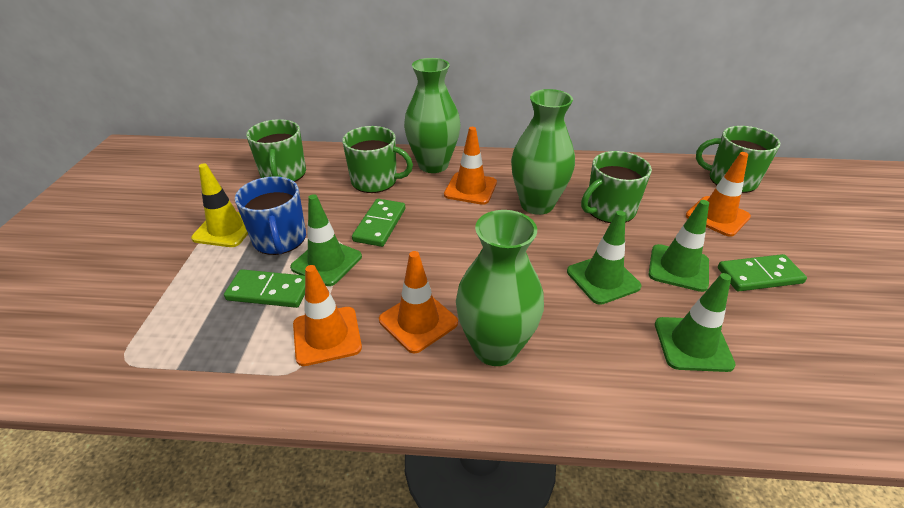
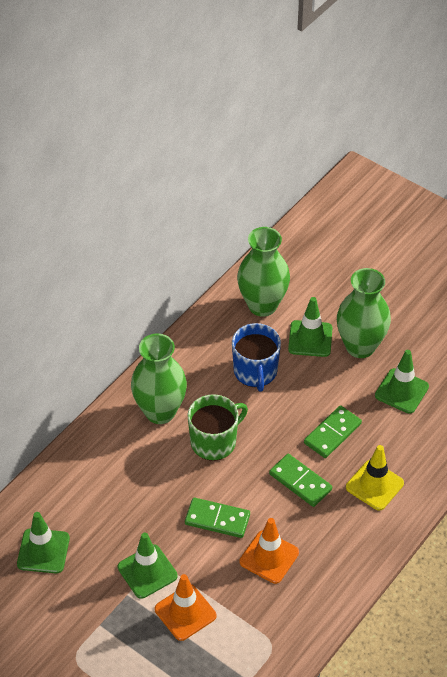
green mug: [246,119,306,182] [342,126,413,193] [581,151,652,223] [696,126,780,193] = 4 -> [188,394,248,461] = 1
orange traffic cone: [293,265,362,366] [379,251,458,353] [444,127,497,205] [686,152,751,237] = 4 -> [155,574,216,641] [240,518,299,584] = 2

